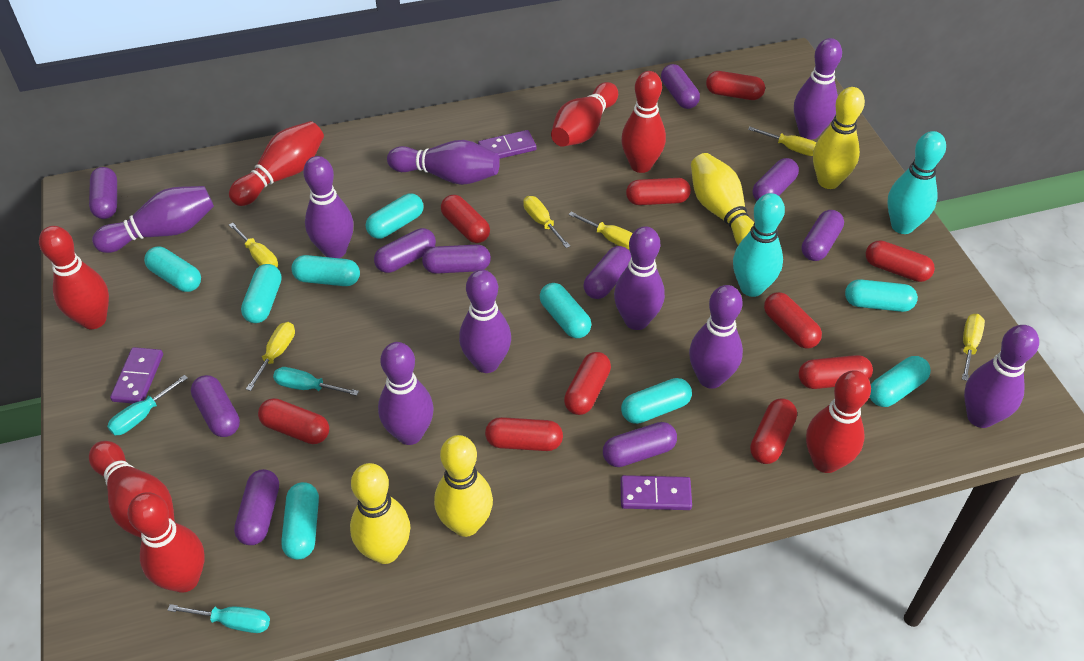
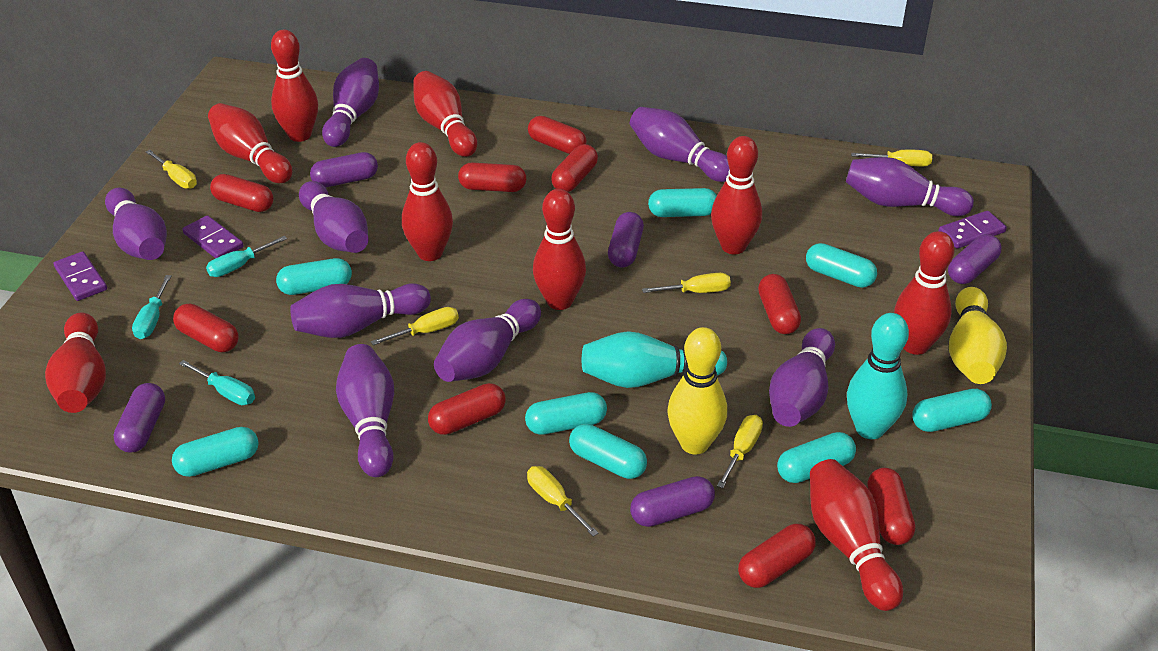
purple capsule: [89,167,117,219] [191,375,240,437] [234,469,279,545] [374,228,436,273] [422,244,491,274] [583,246,631,299] [603,422,677,467] [661,64,700,109] [753,158,799,201] [802,210,844,261] = 10 -> [114,383,165,453] [310,152,378,187] [608,212,644,267] [630,476,715,527] [948,234,1002,284] = 5
red bowling pin: [39,226,109,329] [89,441,175,538] [128,492,205,593] [229,121,324,206] [551,82,618,147] [621,71,666,173] [806,370,871,473] = 7 -> [45,312,106,413] [208,103,292,183] [271,30,318,142] [402,142,453,261] [413,71,477,157] [533,189,586,310] [711,136,762,255] [810,459,903,611] [894,231,955,355] = 9
red capsule: [258,398,329,444] [441,195,490,243] [485,417,563,451] [564,352,611,415] [626,178,691,205] [706,71,765,100] [750,398,797,464] [764,292,822,349] [798,355,873,389] [866,240,935,282] = 10 -> [173,303,238,352] [210,174,274,212] [428,383,506,435] [458,162,526,192] [528,116,587,154] [551,144,598,192] [738,524,816,588] [758,274,801,334] [868,468,915,545] = 9
turquoise capsule: [144,246,201,292] [241,264,282,323] [281,482,319,559] [291,255,360,286] [366,193,424,239] [540,283,591,338] [621,378,692,424] [845,279,918,312] [870,356,931,407] = 9 -> [172,427,259,477] [276,258,352,295] [525,392,607,435] [569,424,647,479] [648,188,717,217] [777,432,856,483] [806,243,877,288] [912,389,992,432] = 8
yellow bowling pin: [350,463,411,564] [434,435,493,537] [691,153,755,245] [813,87,865,189] = 4 -> [667,327,727,454] [949,287,1007,384] = 2

